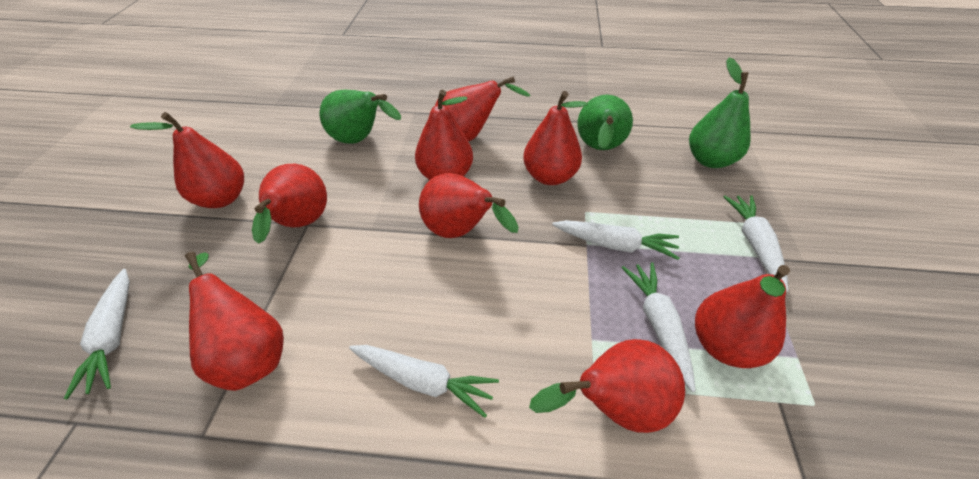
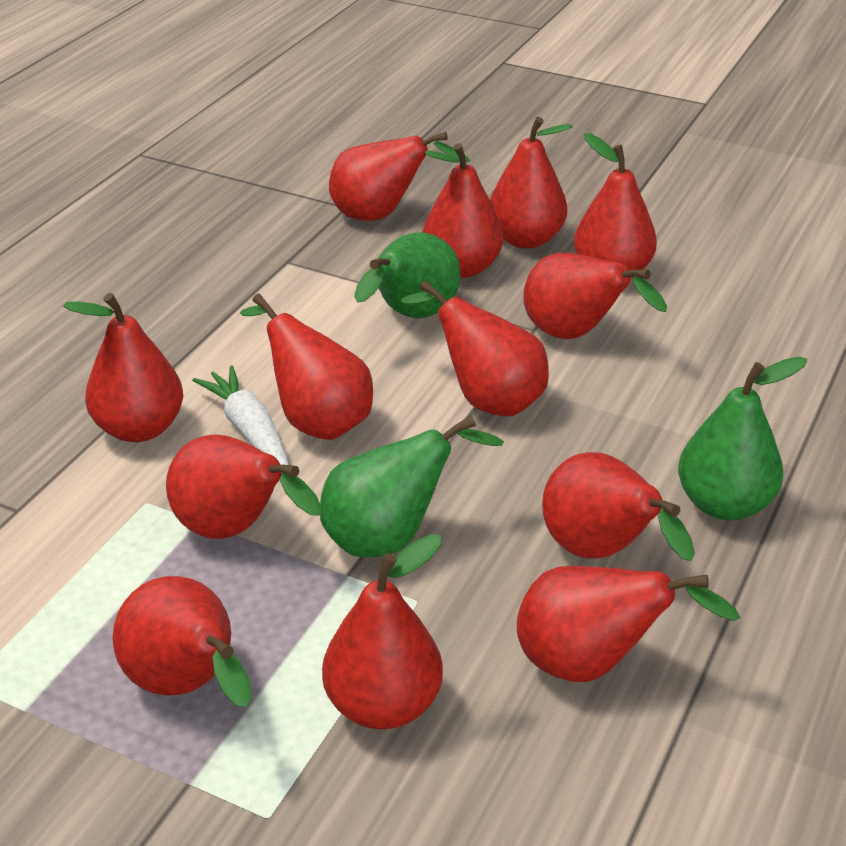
red pear: [130,112,244,208] [185,252,284,391] [252,164,327,244] [415,90,473,180] [419,173,519,238] [435,76,531,141] [523,91,588,185] [529,339,685,433] [695,265,790,368] = 9 -> [63,293,183,442] [113,576,252,708] [166,434,322,539] [240,294,373,440] [322,534,443,729] [329,132,470,221] [401,280,549,416] [422,143,503,278] [490,117,573,249] [517,566,740,682] [523,253,667,339] [542,452,695,561] [574,133,657,278] = 13
white carrot: [64,269,130,399] [349,345,499,418] [552,220,679,260] [621,262,696,392] [724,195,789,292] = 5 -> [192,366,289,465] = 1

